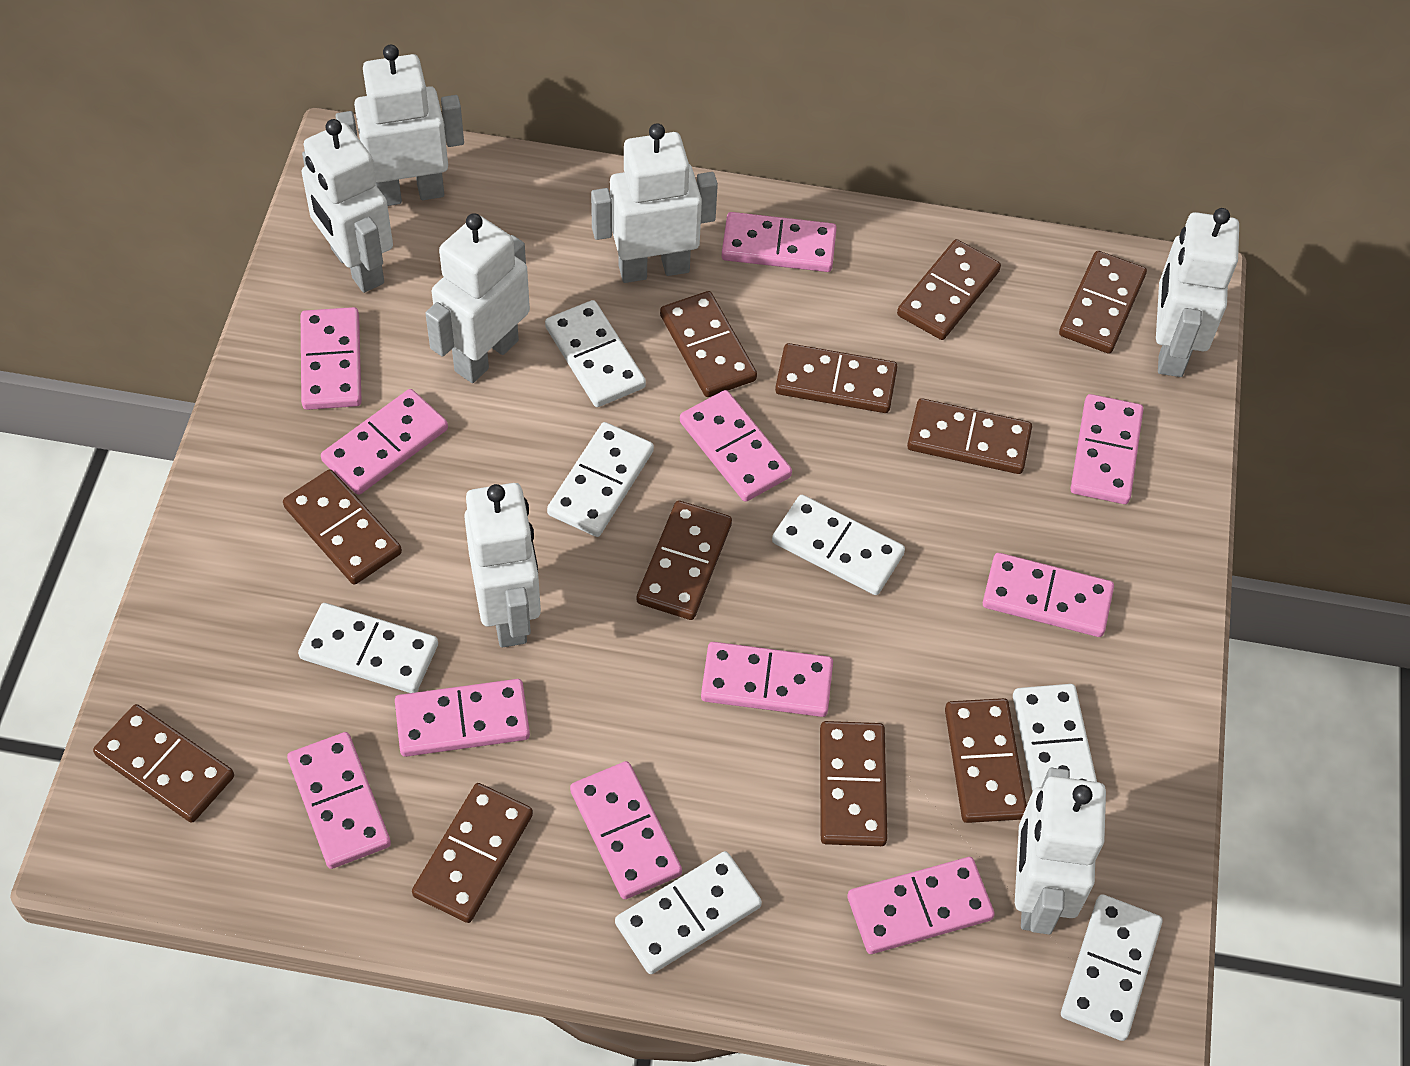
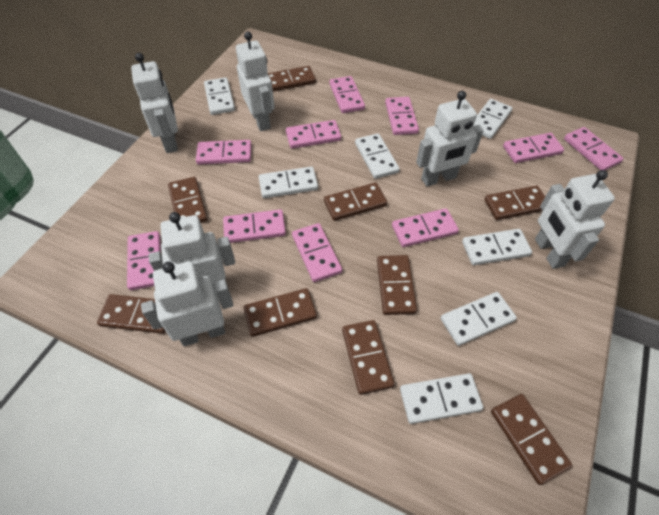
brown domino: [93,704,234,823] [283,469,402,584] [412,783,533,923] [637,501,732,620] [660,291,757,397] [775,343,898,413] [820,721,887,846] [897,239,1001,340] [907,398,1032,474] [945,698,1027,823] [1059,251,1147,354] = 11 -> [97,294,165,334] [168,177,207,223] [243,288,317,337] [268,66,316,92] [324,183,387,221] [342,320,395,395] [377,255,417,315] [484,185,545,220] [491,394,573,485] = 9
pink domino: [287,732,391,869] [301,307,362,410] [321,389,448,495] [395,679,530,757] [570,761,682,899] [680,390,792,502] [701,642,833,717] [722,212,837,272] [847,857,995,954] [983,553,1114,637] [1071,394,1143,504] = 11 -> [127,231,161,290] [196,140,252,165] [223,209,286,243] [286,120,341,149] [292,223,342,282] [329,76,365,113] [385,97,419,135] [392,208,459,247] [503,133,564,163] [564,127,624,170] = 10
white robot: [302,119,393,293] [336,45,464,206] [425,213,530,383] [464,483,541,648] [591,123,718,283] [1015,768,1106,934] [1156,208,1239,377] = 7 -> [131,53,178,153] [141,261,233,346] [149,212,235,289] [236,32,275,131] [416,91,484,187] [535,170,615,269] = 6

